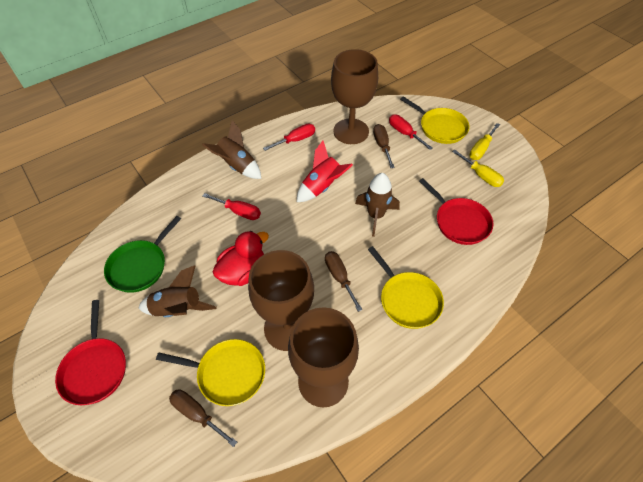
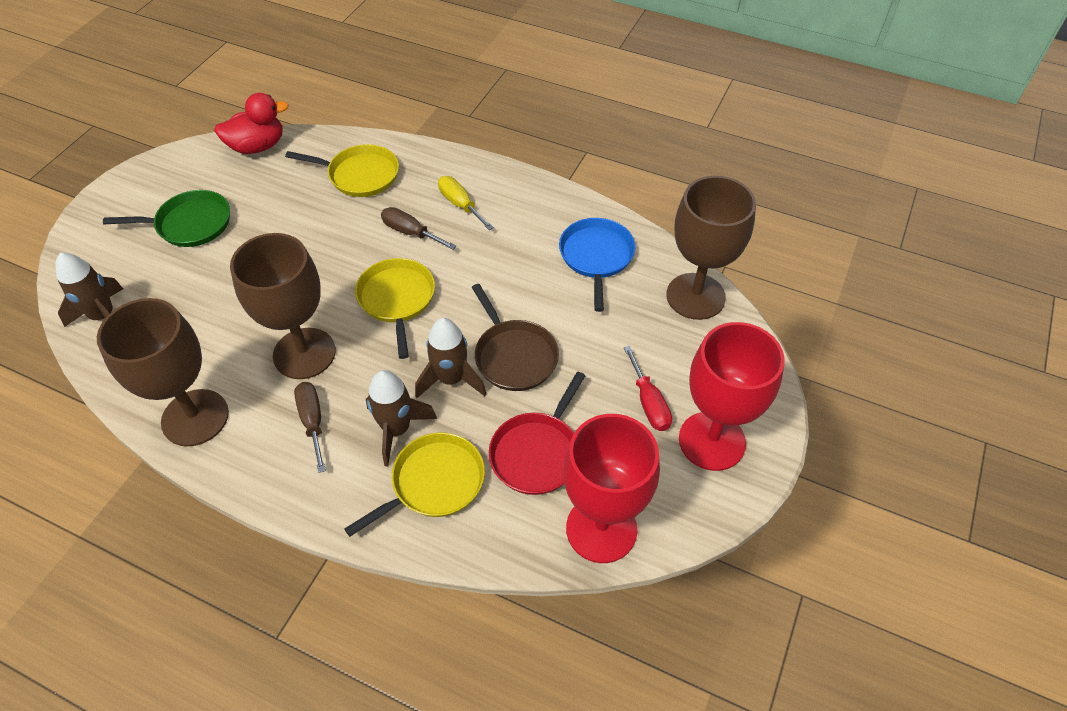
blue pan: none = 0 -> [559,218,636,312] = 1
brown pan: none = 0 -> [472,284,559,391] = 1
brown screwdriver: [169,389,237,447] [325,251,363,312] [373,124,395,168] = 3 -> [294,382,326,473] [381,207,456,250] = 2
red goblet: none = 0 -> [563,414,660,563] [679,322,785,471] = 2
red pan: [55,300,126,405] [419,178,493,245] = 2 -> [489,372,585,495] = 1
red rocket: [297,141,353,202] = 1 -> none = 0
red screwdriver: [203,193,261,220] [263,124,315,151] [389,114,433,150] = 3 -> [624,346,672,431] = 1
yellow screwdriver: [452,150,504,187] [469,123,500,160] = 2 -> [438,176,494,230] = 1

